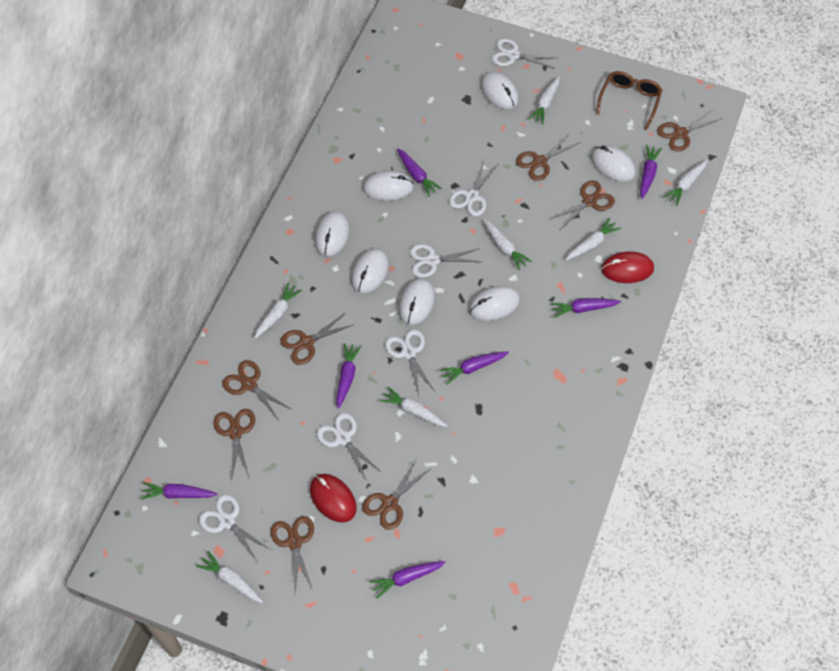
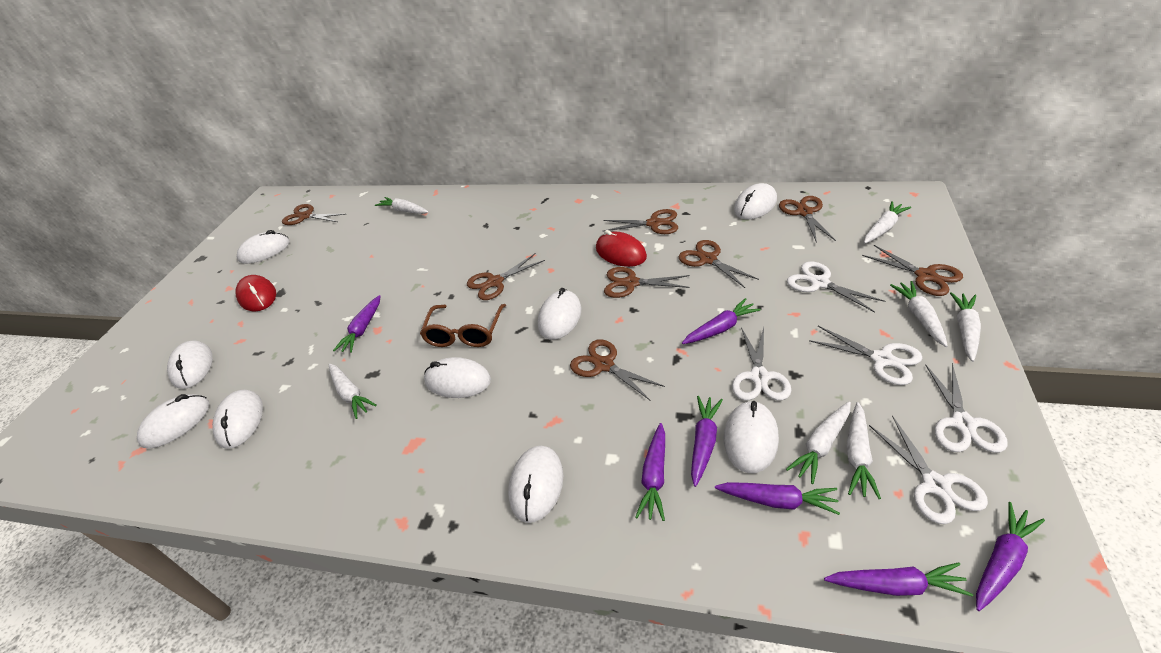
white mouse: [315,211,349,256] [351,248,389,294] [363,171,414,201] [398,278,435,325] [469,286,520,321] [480,71,519,109] [591,145,636,182] = 7 -> [137,394,210,448] [167,341,213,389] [212,390,263,449] [237,230,290,264] [424,357,491,398] [508,446,563,523] [538,288,581,340] [724,400,779,473] [734,183,777,219] = 9
white scissors: [199,494,271,561] [317,413,381,481] [385,329,435,396] [410,244,481,278] [449,160,498,216] [492,38,557,69] = 6 -> [732,327,791,401] [787,262,886,312] [809,326,922,385] [869,416,988,524] [925,363,1008,453] = 5

